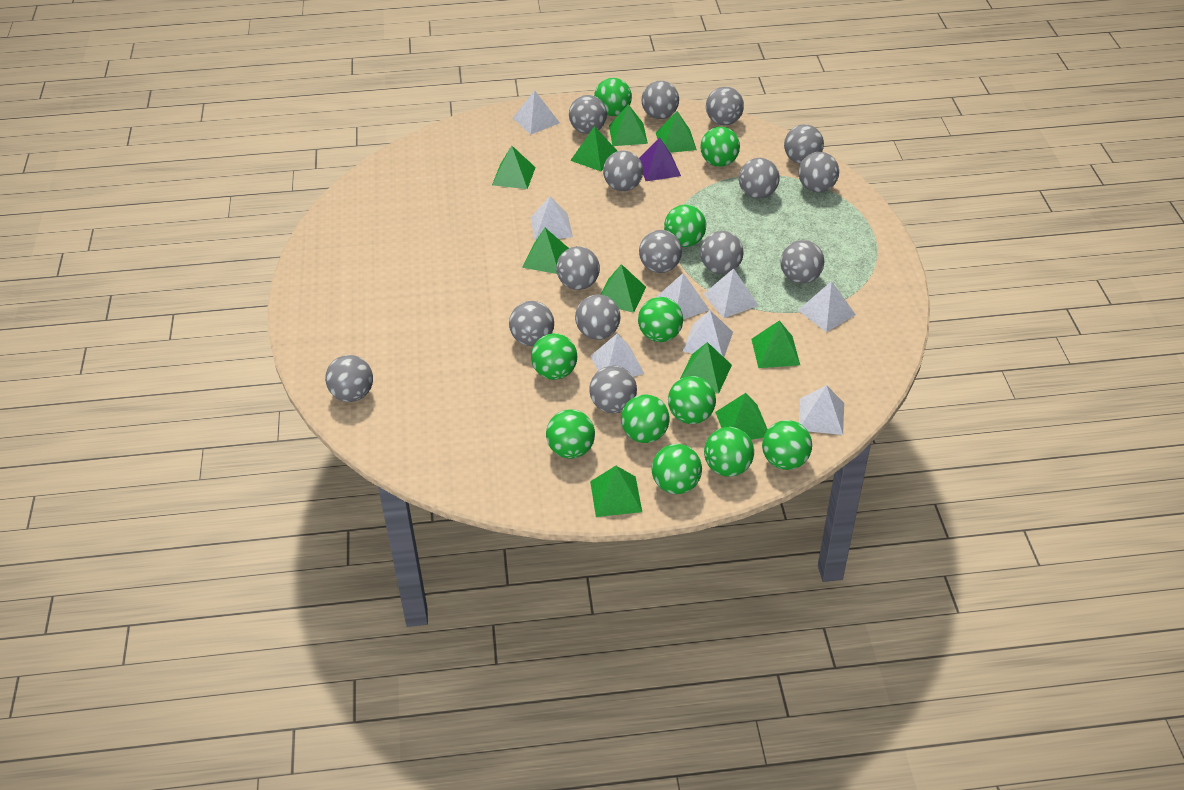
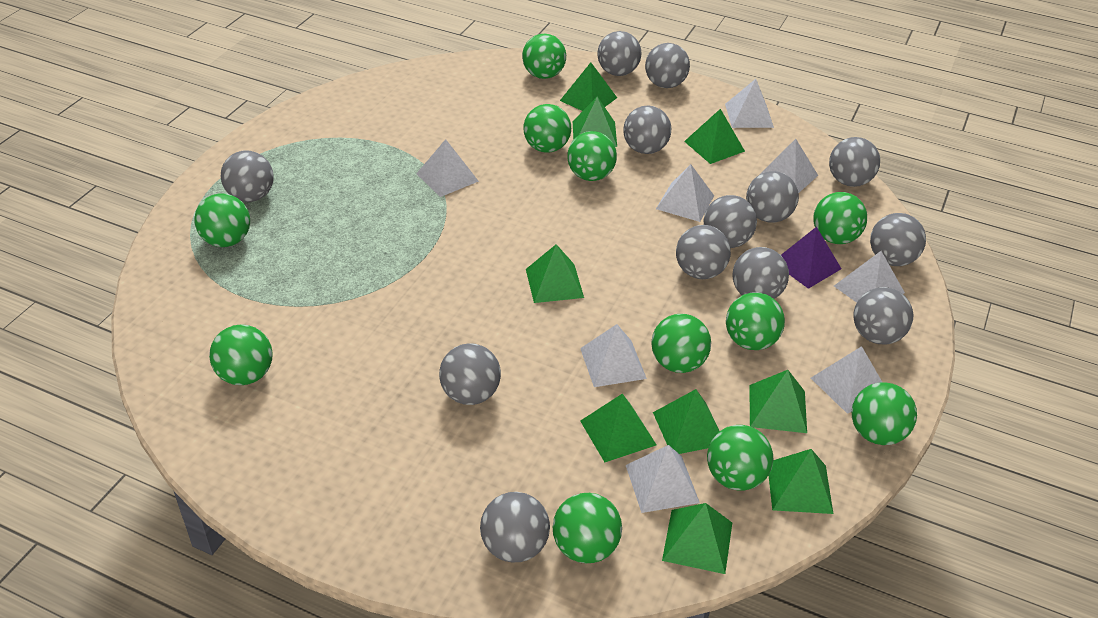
green pyramid: [492,146,536,189] [522,228,569,274] [570,126,617,171] [590,466,642,517] [600,264,646,313] [609,104,648,146] [656,111,697,153] [679,342,732,393] [715,393,768,440] [751,320,800,368] = 10 -> [526,244,584,303] [560,62,617,111] [573,97,617,147] [580,394,657,462] [653,389,720,454] [662,503,732,574] [684,109,745,164] [749,370,807,433] [769,449,833,514] = 9
grey ball: [325,355,373,402] [509,301,554,346] [556,246,600,290] [569,95,607,134] [575,294,620,340] [589,366,637,413] [603,151,643,191] [639,230,682,273] [642,81,679,119] [700,231,743,274] [706,87,744,125] [739,158,780,199] [781,240,824,284] [784,124,824,164] [798,152,839,192] = 15 -> [221,151,274,202] [439,343,501,405] [480,492,550,562] [597,31,641,76] [623,106,671,154] [645,43,690,88] [676,225,731,279] [704,195,757,248] [732,247,789,299] [746,171,799,223] [829,137,880,187] [853,287,913,344] [870,213,926,266] = 13

